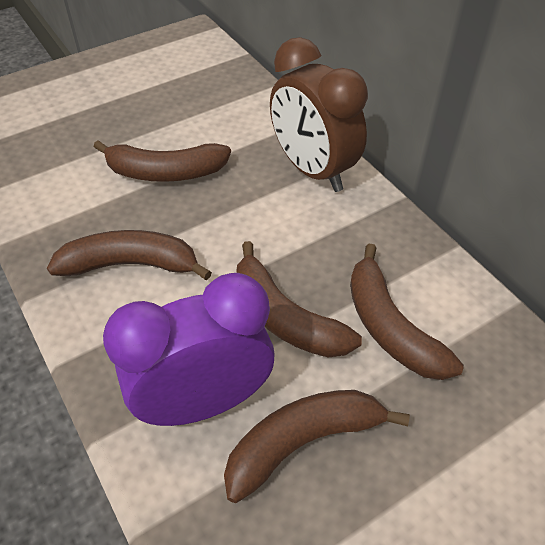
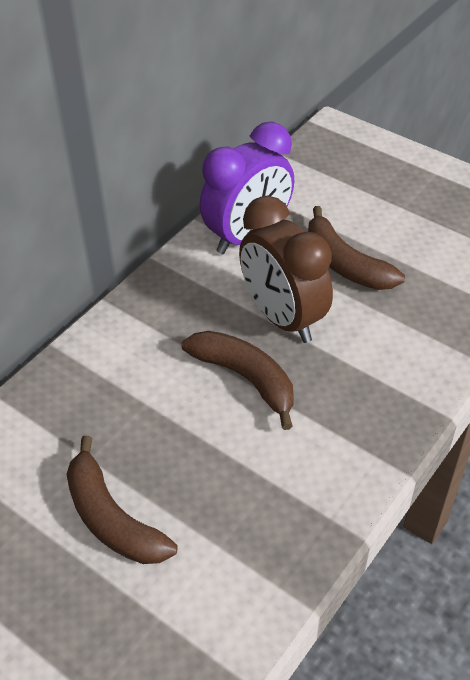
brown banana: [47,230,212,280] [94,140,231,182] [224,390,410,503] [236,241,362,357] [350,244,464,380] = 5 -> [67,436,178,564] [182,331,294,430] [308,206,405,290] = 3

